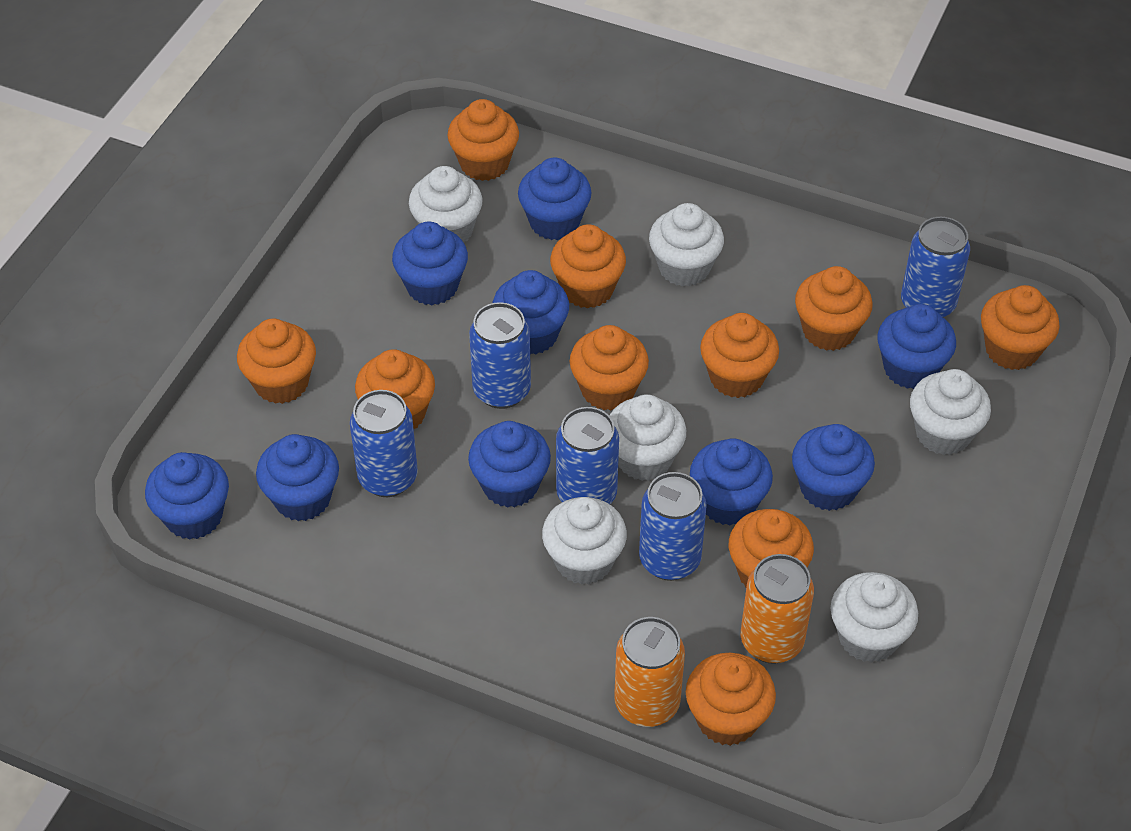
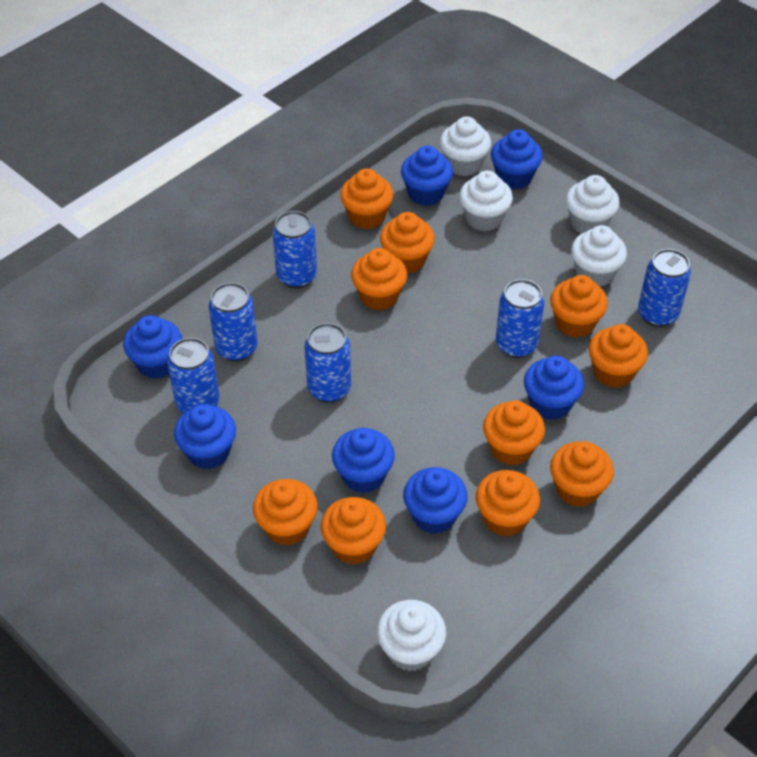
blue can: [350,390,418,497] [469,302,531,409] [556,407,619,504] [639,472,707,581] [901,217,970,318] = 5 -> [167,338,219,413] [209,283,258,362] [273,211,317,288] [304,323,351,403] [496,279,544,358] [638,249,691,327] = 6
blue cupcake: [145,452,229,540] [256,434,339,521] [392,222,468,305] [468,421,551,508] [493,270,569,354] [518,157,592,240] [690,438,773,525] [792,424,875,511] [877,304,956,389] = 9 -> [123,315,182,379] [174,404,236,469] [332,428,395,493] [401,146,453,206] [403,467,468,534] [491,129,543,189] [524,356,584,420] = 7
orange can: [614,617,685,727] [741,554,814,664] = 2 -> none = 0
white cupcake: [409,166,483,243] [542,497,627,585] [609,394,686,481] [649,203,724,287] [831,572,918,663] [910,369,991,455] = 6 -> [377,600,446,671] [440,116,491,176] [459,171,513,231] [566,175,620,234] [571,225,627,287] = 5

